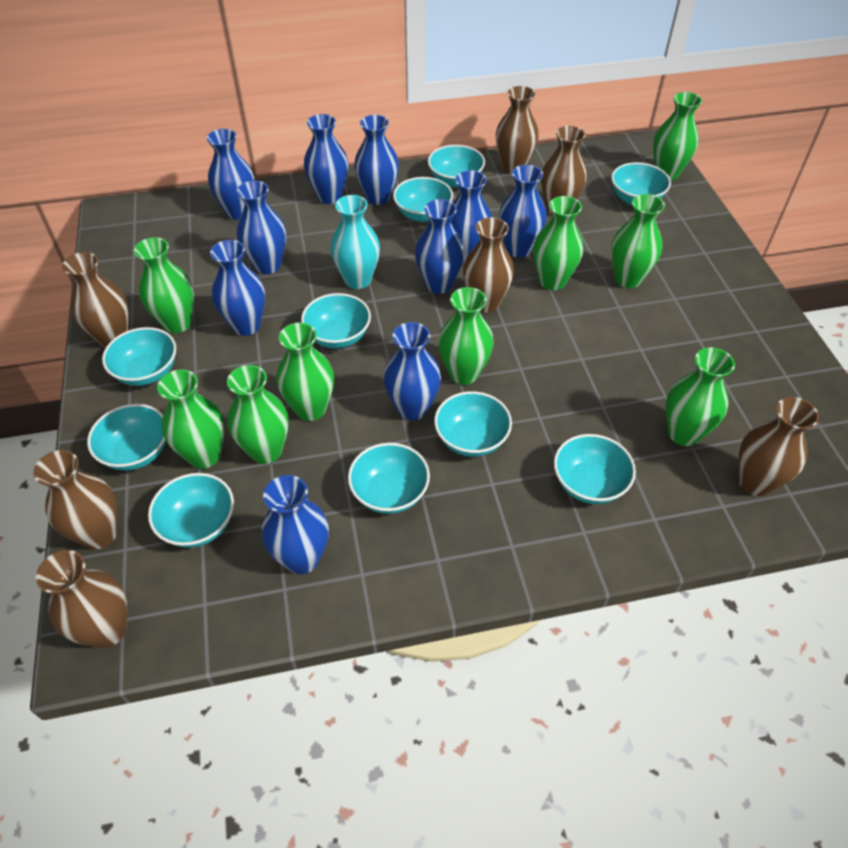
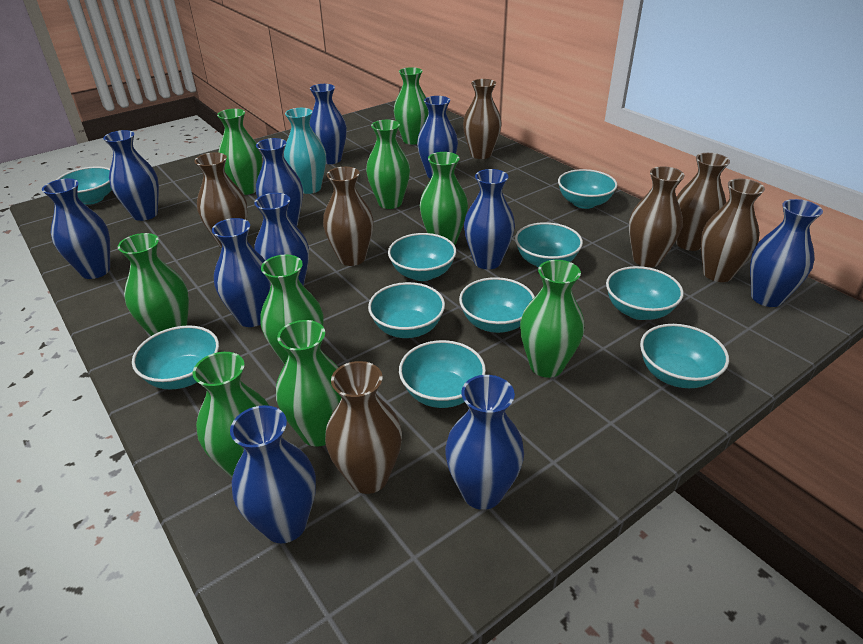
blue vase: [207,129,254,220] [210,240,265,336] [237,181,286,274] [262,475,329,574] [304,114,349,204] [354,115,399,205] [383,322,441,421] [415,199,465,294] [451,170,492,263] [499,165,546,258] = 10 -> [42,178,110,279] [103,130,159,221] [212,218,271,327] [230,405,316,543] [254,193,309,286] [256,138,303,227] [310,84,347,164] [417,96,458,179] [445,375,524,510] [464,169,515,269] [750,199,823,307] = 11

